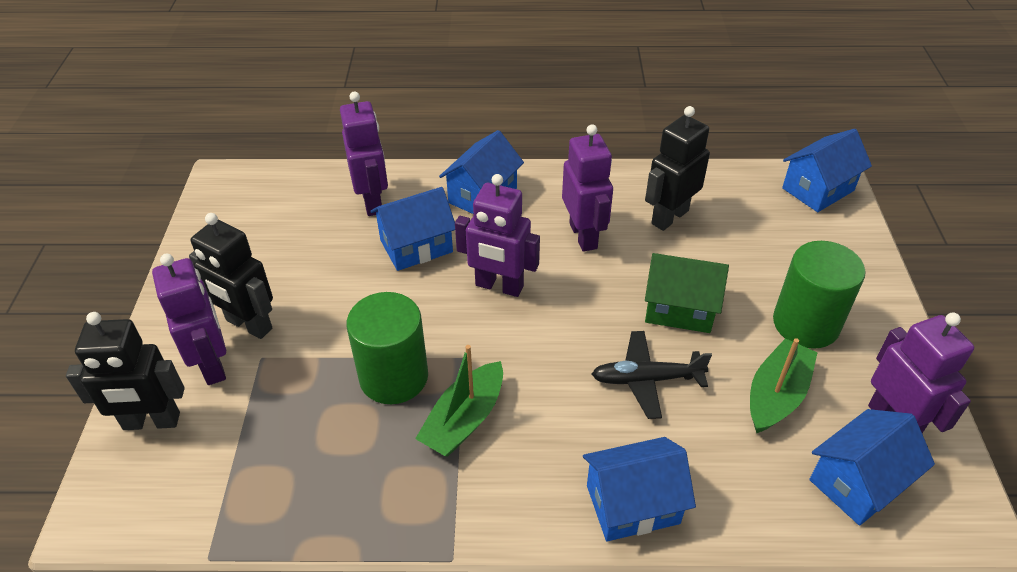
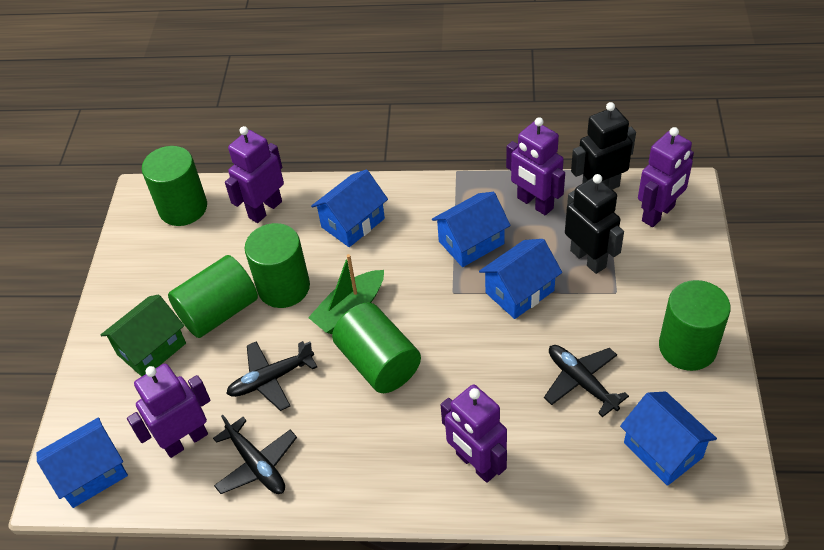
black plane: [592,331,712,419] = 1 -> [213,415,297,494] [226,341,317,411] [544,345,629,417] = 3
black robot: [66,312,185,430] [189,213,273,339] [645,106,710,231] = 3 -> [565,174,624,274] [571,102,636,190] = 2
green boat: [415,345,503,457] [750,338,818,433] = 2 -> [308,254,384,334] = 1
green cylinder: [346,292,428,404] [773,241,866,349] = 2 -> [142,146,207,226] [168,255,258,338] [245,223,310,308] [332,303,421,393] [659,280,731,371] = 5

